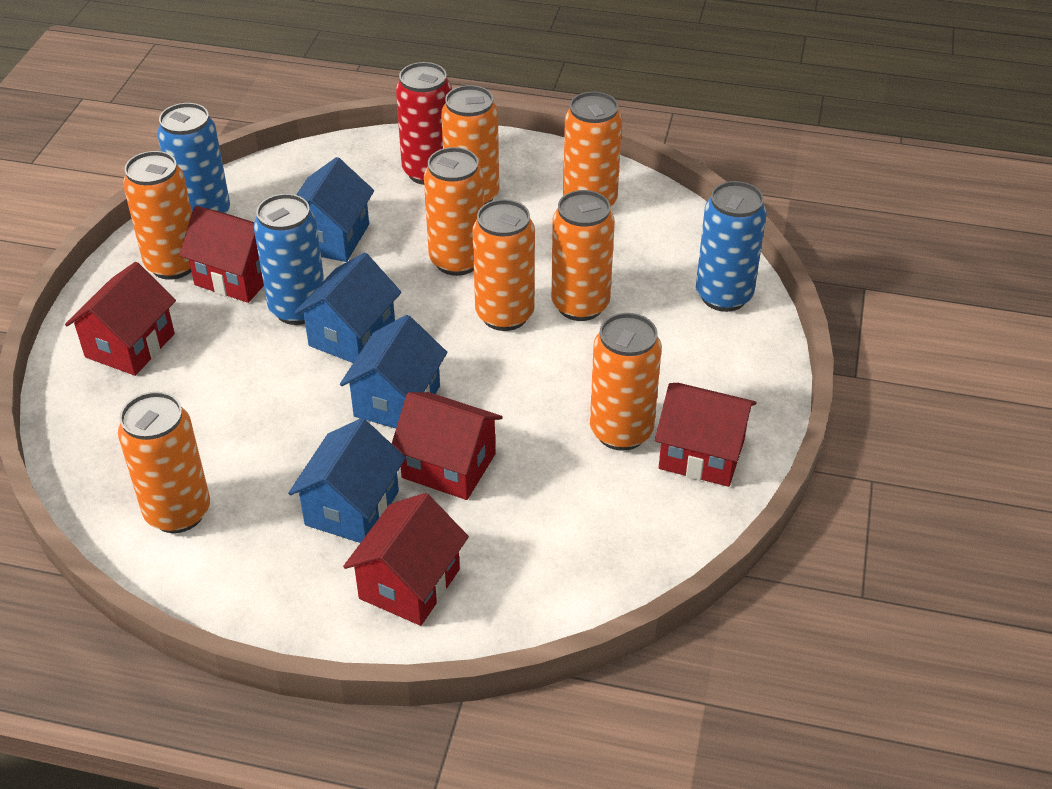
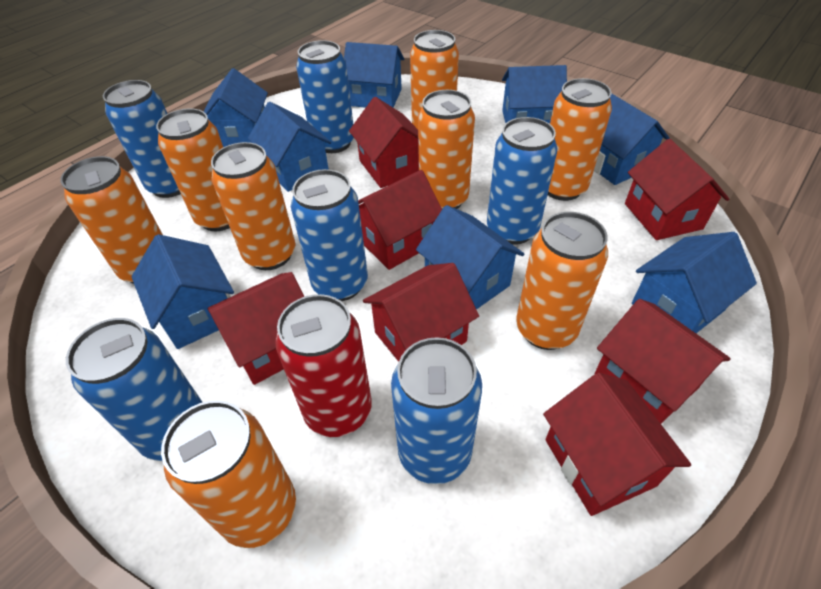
blue can: [157,103,230,213] [254,194,324,325] [696,181,767,312] = 3 -> [66,318,202,461] [103,80,181,198] [291,169,368,301] [296,40,354,153] [391,337,482,484] [487,117,558,245] = 6
blue house: [288,418,406,543] [294,253,402,363] [296,157,374,262] [340,315,447,428] = 4 -> [132,234,234,349] [204,68,268,147] [248,102,331,192] [344,42,404,108] [416,205,525,309] [502,65,567,124] [594,93,670,185] [632,232,757,333] = 8
red house: [65,262,176,376] [179,206,264,303] [343,493,469,626] [392,392,503,500] [655,383,756,487] = 5 -> [208,272,305,385] [349,97,419,188] [358,170,442,270] [363,263,479,362] [543,373,691,516] [594,299,731,424] [625,139,729,240] = 7

